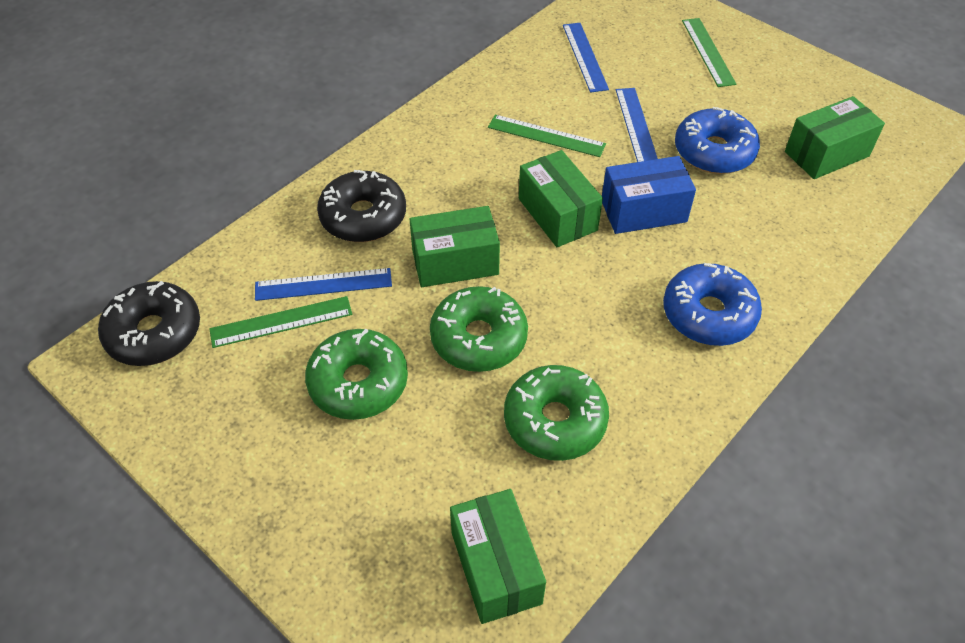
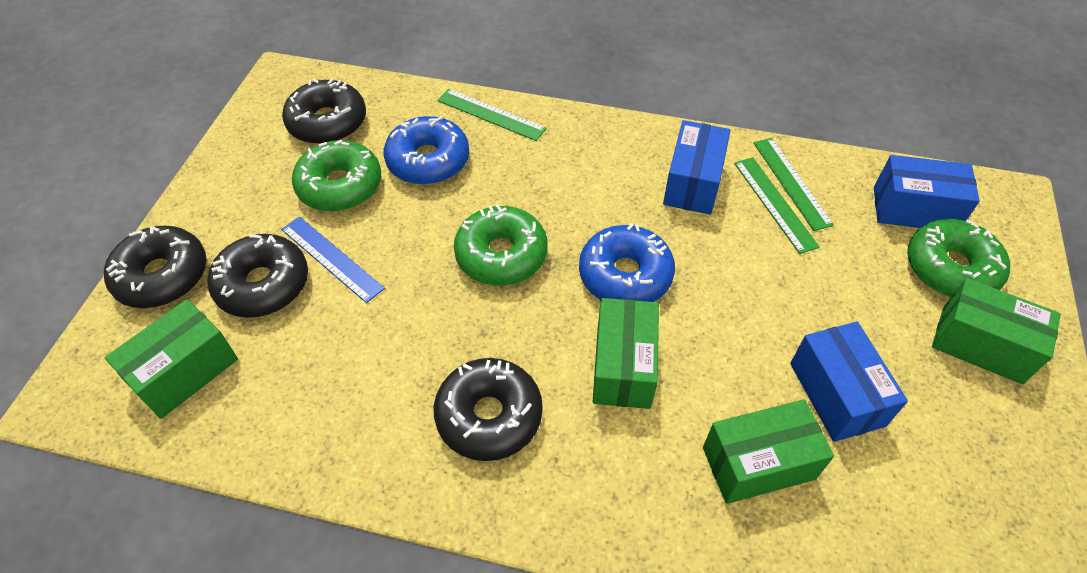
black donut: [98,281,200,366] [317,170,406,242] = 2 -> [104,226,207,308] [207,234,308,318] [282,78,366,144] [434,358,543,461] = 4
blue box: [602,156,696,234] = 1 -> [663,120,731,215] [790,322,908,442] [874,155,980,228] = 3
blue ruler: [255,268,392,301] [563,23,609,93] [616,88,658,162] = 3 -> [281,217,385,303] = 1

